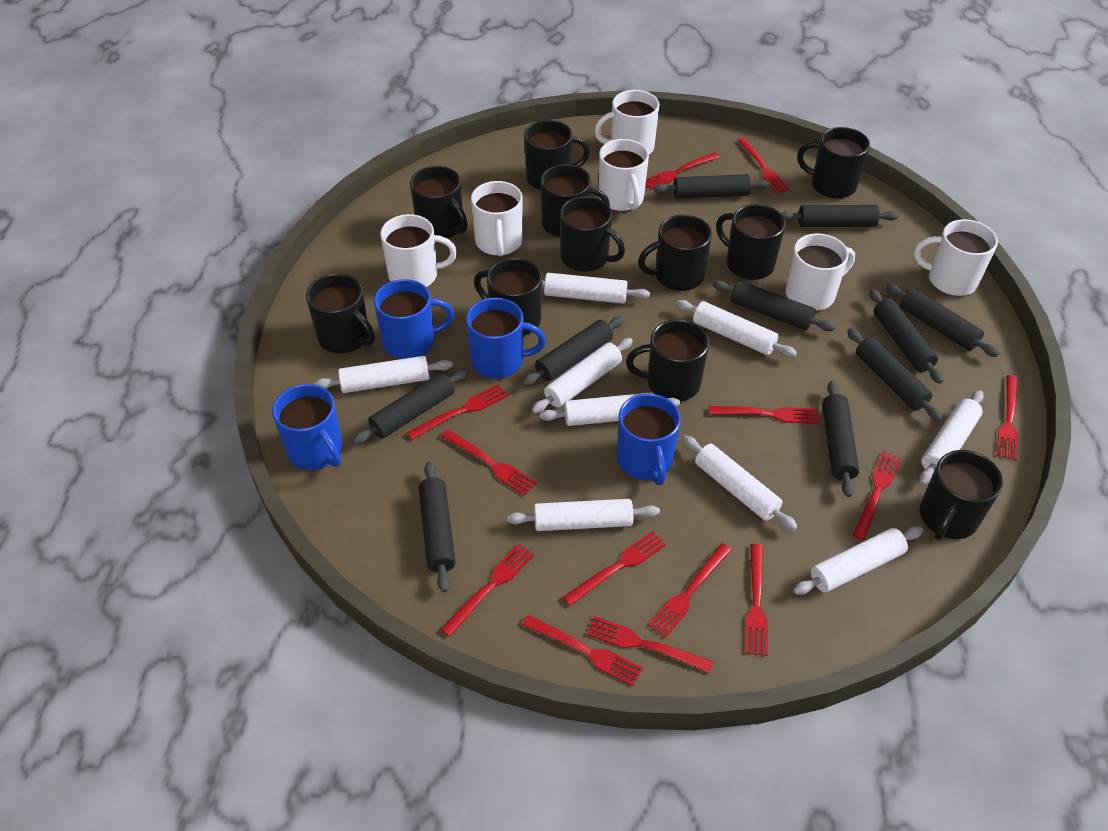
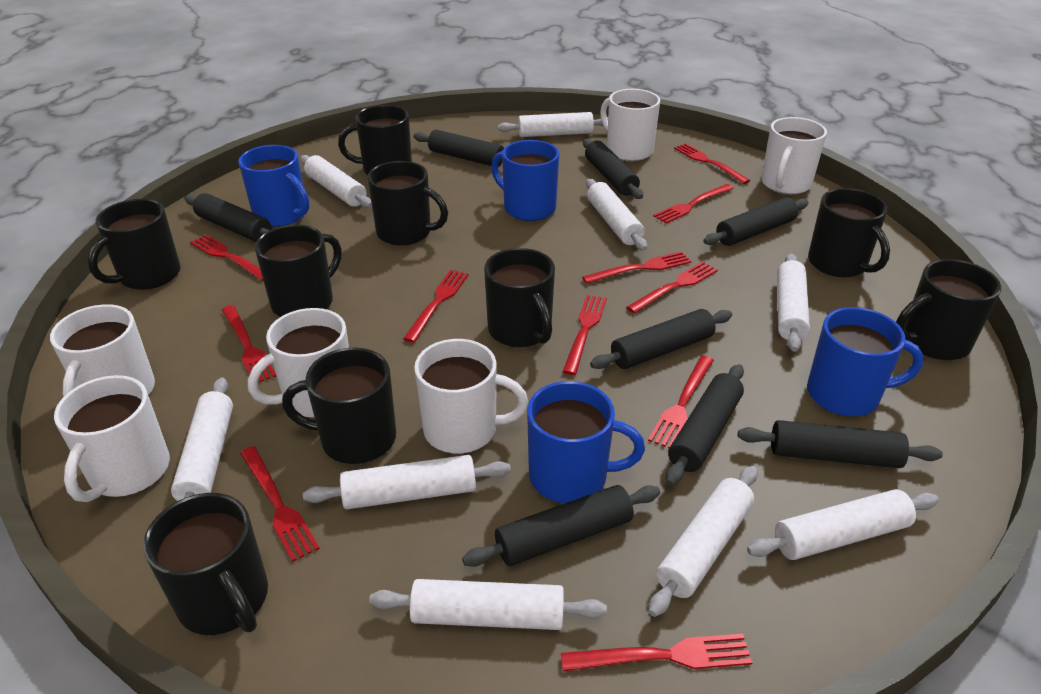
black mug: [306,274,375,353] [410,166,468,238] [474,258,542,336] [524,120,590,190] [541,164,610,237] [560,196,625,272] [626,319,709,401] [638,215,712,291] [716,204,785,280] [797,127,870,199] [920,450,1003,540] = 11 -> [88,199,181,290] [143,493,268,635] [255,225,342,317] [282,348,396,464] [338,105,412,175] [367,161,448,246] [484,248,555,347] [808,188,890,277] [896,259,1001,360] = 9
black rolling pin: [352,368,469,444] [419,461,455,592] [522,316,625,386] [654,174,770,199] [712,280,836,331] [781,205,899,227] [822,380,859,497] [847,328,943,421] [869,289,944,384] [886,283,1000,357] = 10 -> [184,193,271,242] [414,130,504,167] [462,485,660,567] [583,139,643,199] [590,309,732,369] [666,364,744,486] [703,197,809,246] [738,420,943,468] = 8
red fork: [407,384,508,440] [441,429,537,496] [441,543,534,636] [522,615,643,686] [563,531,666,606] [586,616,713,673] [646,152,719,190] [649,543,731,637] [709,406,819,424] [738,138,790,194] [746,544,768,656] [852,451,901,540] [997,375,1018,460] = 13 -> [190,235,263,281] [222,305,277,382] [240,446,320,562] [403,270,469,343] [561,634,752,672] [563,295,607,375] [582,251,691,284] [626,261,718,313] [648,355,714,448] [653,184,734,223] [674,143,750,184] = 11

